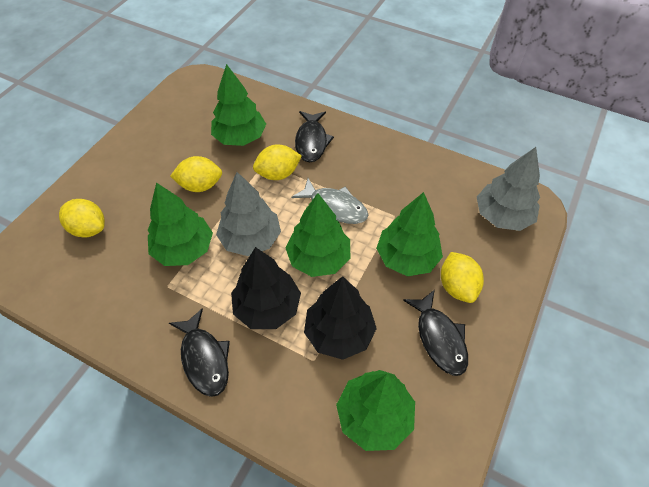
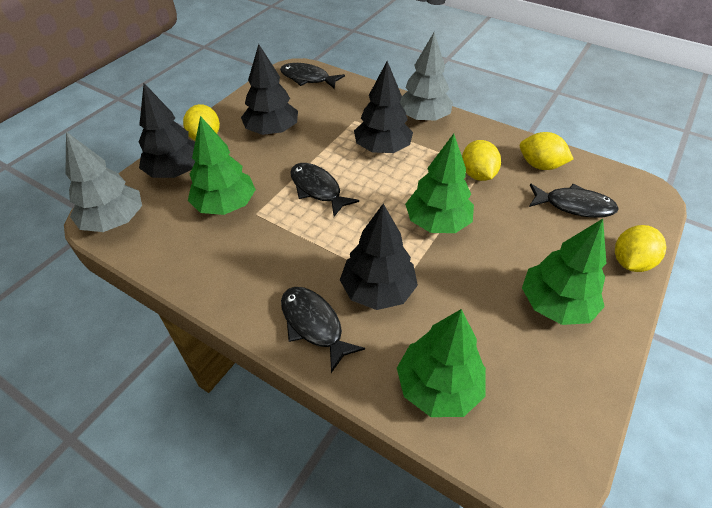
black fish: [169,308,230,397] [295,111,334,162] [403,290,468,376] = 3 -> [280,63,345,89] [281,287,365,373] [290,163,359,217] [529,183,619,218] = 4
black tree: [231,247,301,329] [304,276,377,360] = 2 -> [139,83,196,178] [241,44,298,135] [340,204,418,310] [354,61,413,153] = 4
green tree: [148,183,213,266] [211,64,266,146] [285,193,350,277] [336,370,415,451] [376,192,443,276] = 5 -> [188,116,256,215] [397,309,486,417] [405,134,474,233] [522,219,607,325] = 4
grey fish: [292,178,368,224] = 1 -> none = 0

